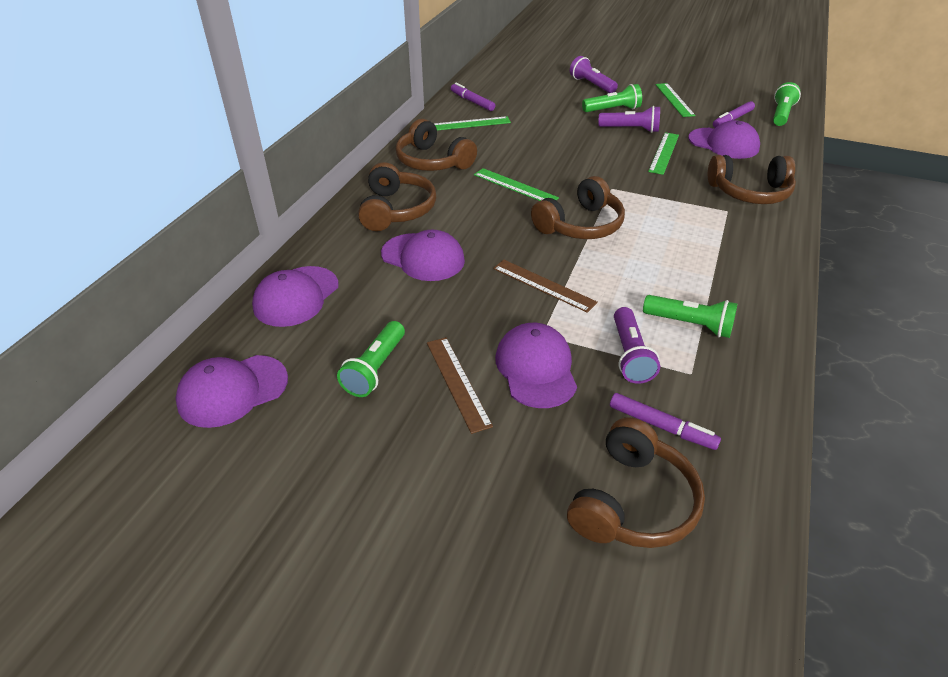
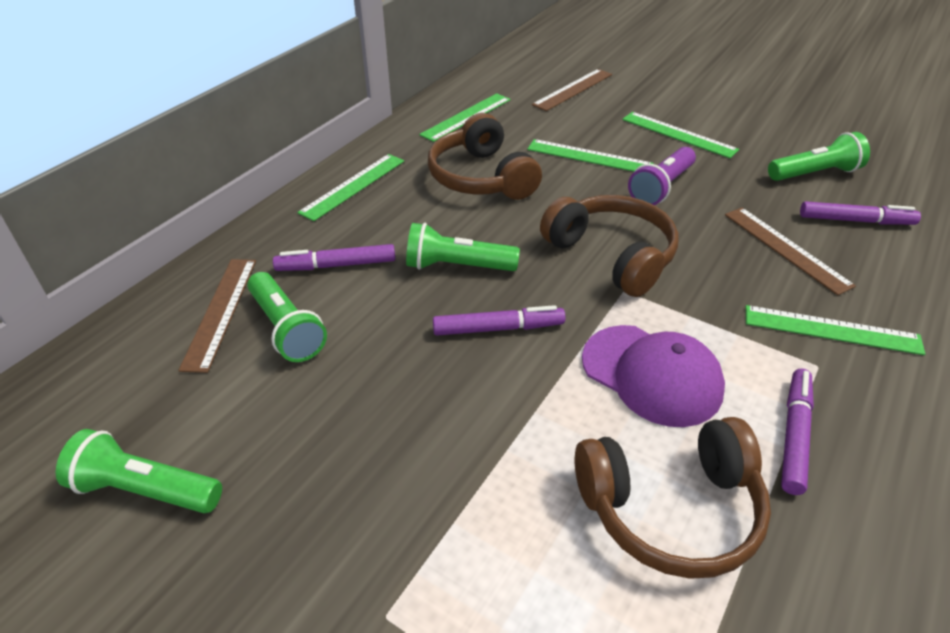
brown headphones: [358,162,436,231] [396,119,477,171] [531,176,625,239] [567,417,705,548] [708,155,796,204] = 5 -> [428,113,542,200] [540,195,678,297] [575,417,771,579] = 3
brown ruler: [427,337,493,434] [493,260,598,313] = 2 -> [178,259,256,373] [532,69,612,111] [725,208,856,295] = 3
green ruler: [434,116,511,130] [474,168,559,201] [648,132,679,175] [655,83,696,117] = 4 -> [297,154,404,221] [419,93,511,142] [527,139,653,172] [622,112,739,158] [746,305,925,355] = 5
purple cap: [176,355,288,428] [252,266,339,327] [381,229,465,281] [495,323,577,408] [688,120,760,159] = 5 -> [582,325,725,427] = 1
purple flashlight: [570,56,618,93] [598,106,660,133] [614,307,660,384] = 3 -> [628,147,696,205] = 1
purple marker: [451,83,495,111] [610,393,721,450] [713,101,755,128] = 3 -> [273,244,395,271] [433,305,566,336] [781,368,814,495] [800,201,921,225] = 4

